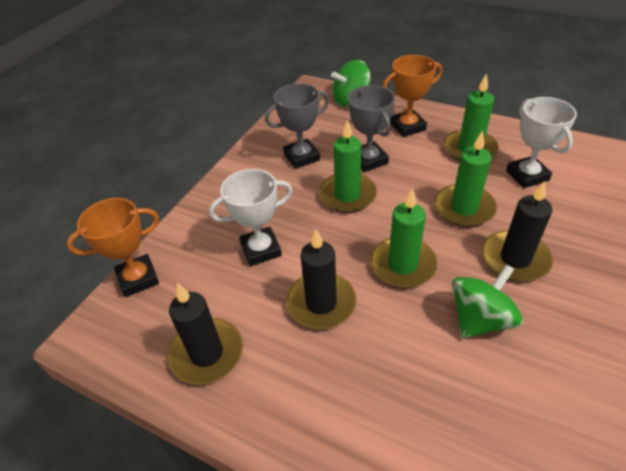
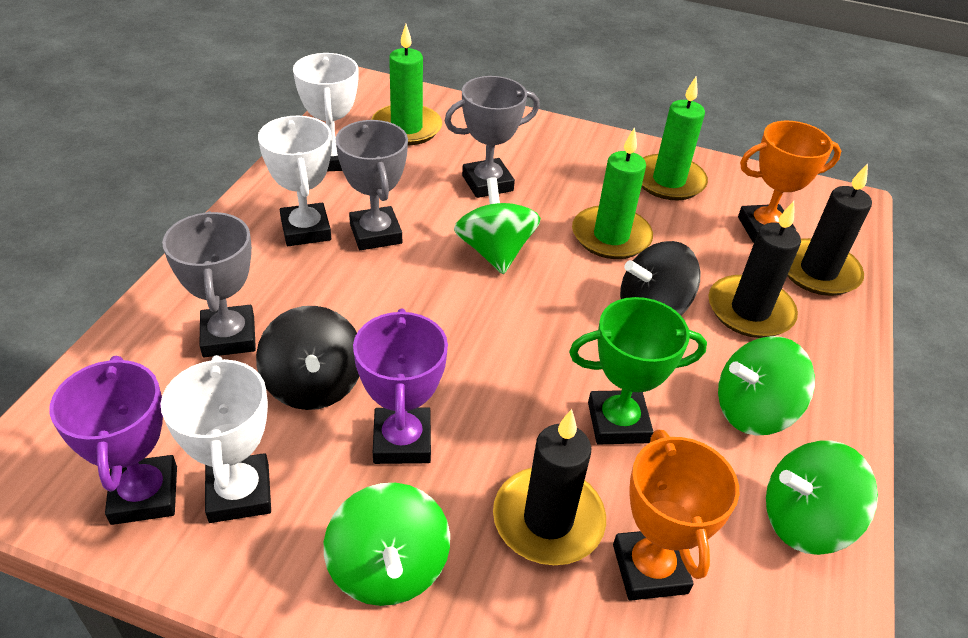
black spinning top: none = 0 -> [256,306,359,410] [620,241,701,315] = 2
green candle: [319,120,377,213] [370,188,438,288] [435,130,497,227] [444,73,499,161] = 4 -> [371,24,442,145] [572,127,653,259] [641,77,708,200] = 3
green spinning top: [331,60,371,107] [452,264,523,339] = 2 -> [324,483,450,606] [454,177,541,274] [718,336,815,436] [766,441,878,555] = 4
green trophy: none = 0 -> [569,297,707,444] = 1
grey trophy: [265,83,330,169] [348,85,395,172] = 2 -> [162,211,256,357] [335,120,408,250] [445,76,540,198] = 3
purple trophy: none = 0 -> [49,356,177,525] [353,309,448,464] = 2
white trophy: [209,169,293,266] [506,97,577,188] = 2 -> [161,355,271,523] [258,116,332,246] [293,53,358,171] = 3

